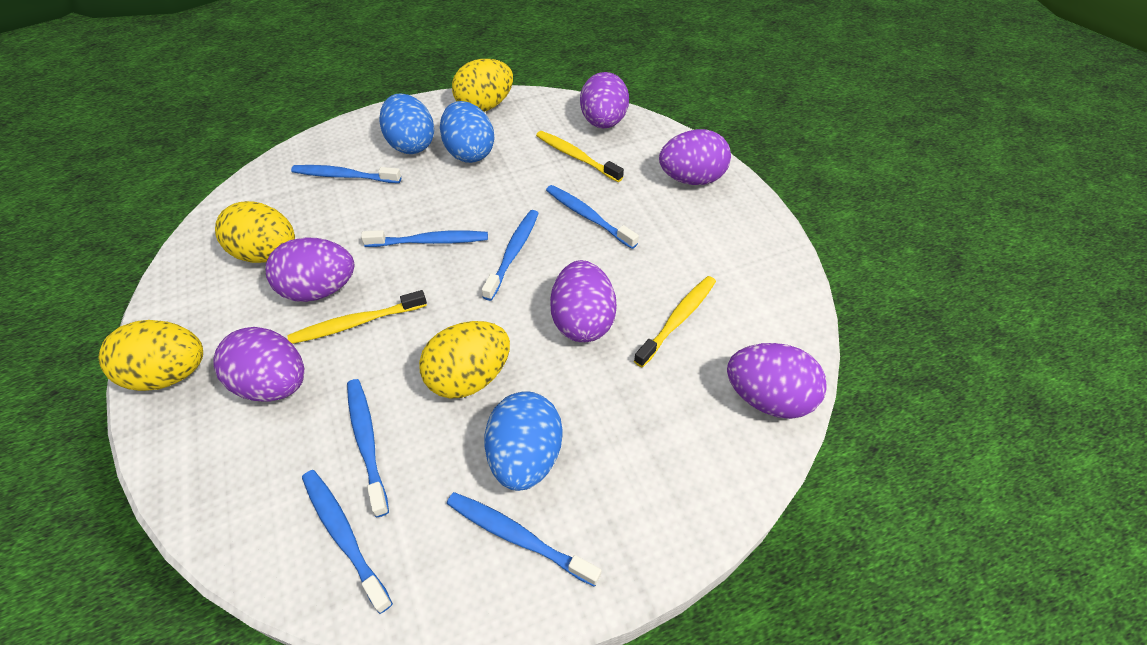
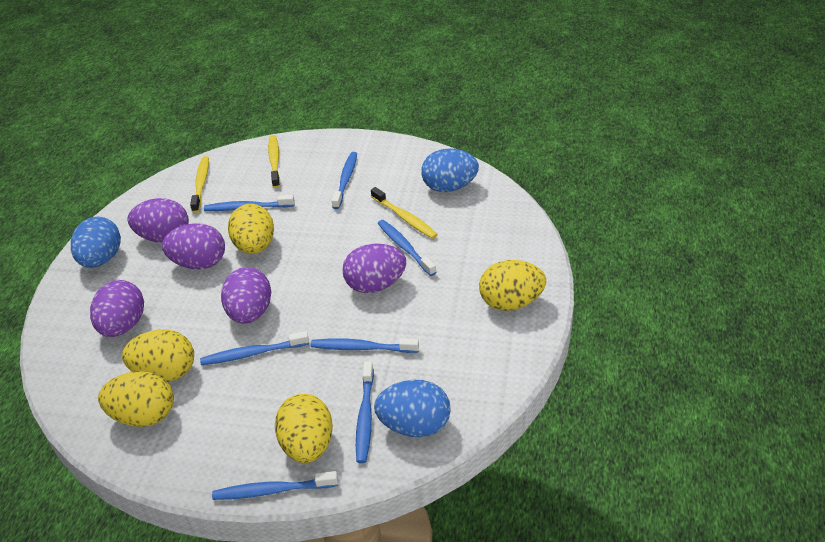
purple egg: [213,327,304,402] [266,238,354,302] [550,260,617,342] [580,72,629,128] [659,129,731,185] [727,343,827,419] = 6 -> [90,280,144,337] [128,198,189,243] [162,223,225,269] [221,267,271,324] [342,243,406,293] = 5
yellow egg: [99,320,203,391] [215,201,295,263] [419,321,510,399] [452,59,513,112] = 4 -> [98,371,174,427] [122,329,194,382] [228,204,274,254] [275,394,333,463] [479,260,546,311] = 5

